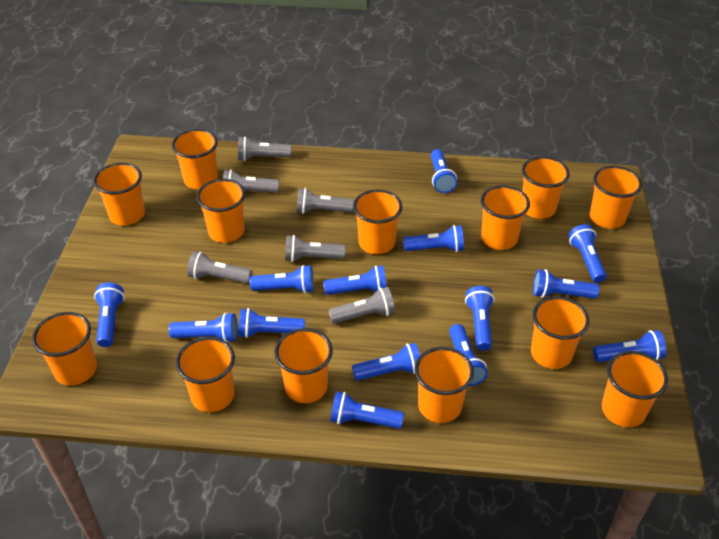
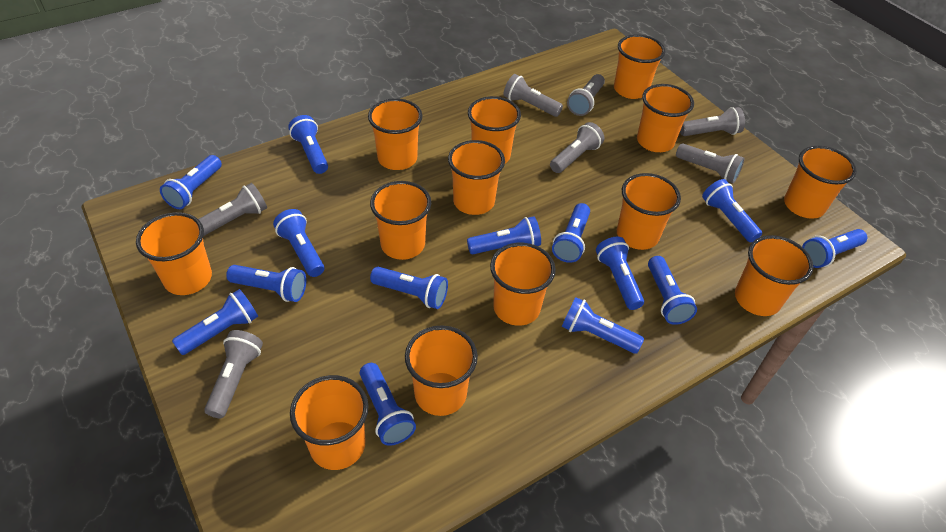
grey flashlight: [187,251,252,284] [223,170,279,193] [238,137,291,161] [285,235,346,262] [296,188,354,214] [328,287,395,324] = 6 -> [198,183,267,236] [204,330,263,418] [503,74,563,117] [550,122,604,173] [567,74,605,116] [676,144,744,183] [680,107,745,136] = 7

